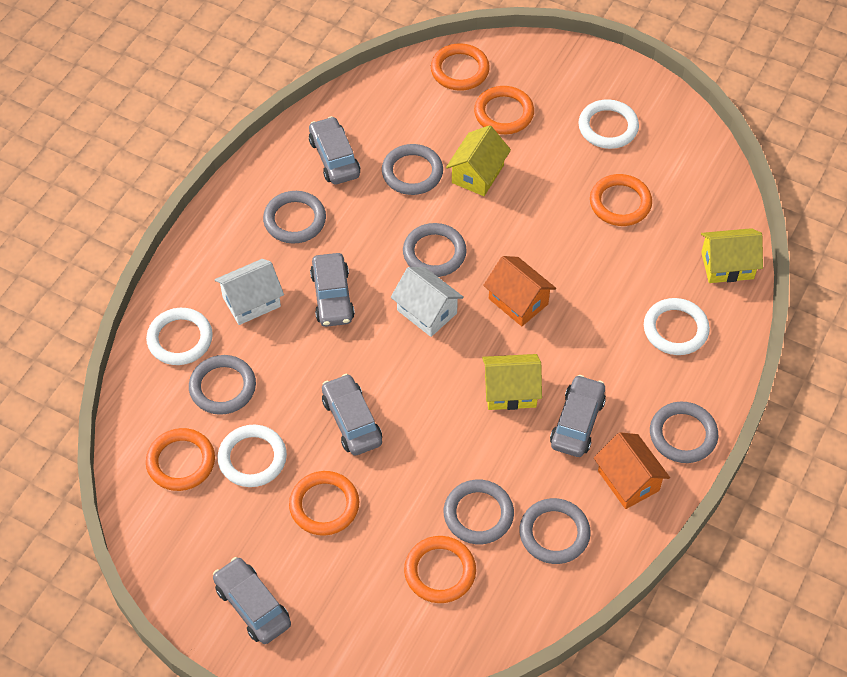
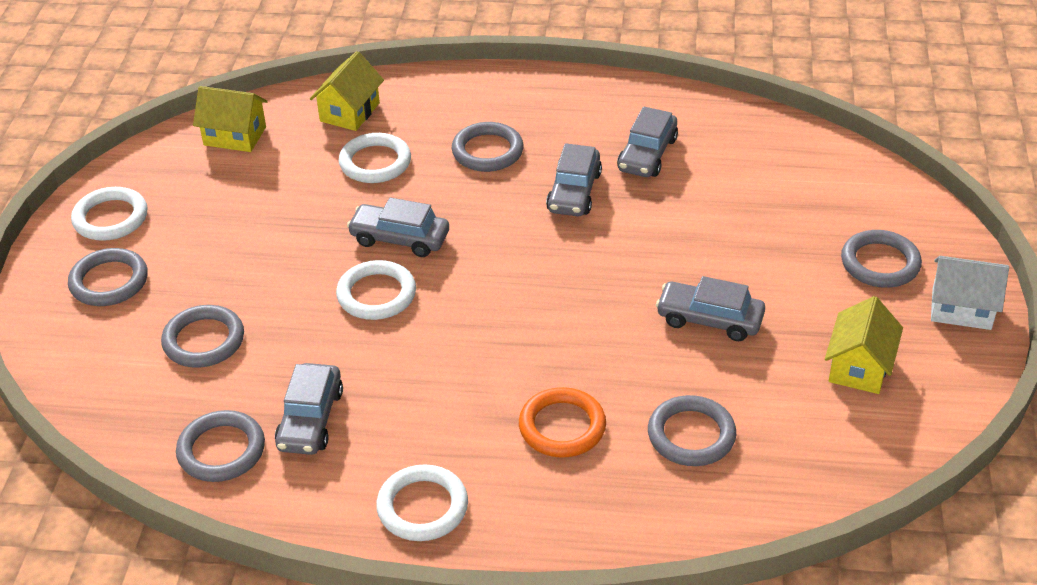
grey ring: [189,355,256,415] [263,191,326,244] [382,144,443,195] [403,223,467,277] [444,480,514,544] [519,498,591,564] [650,402,718,463] = 7 -> [68,248,148,306] [161,305,244,368] [176,410,265,482] [452,122,524,172] [648,395,736,466] [841,230,922,288] = 6
orange house: [483,256,556,326] [594,432,670,509] = 2 -> none = 0
orange ring: [146,428,215,491] [289,471,359,536] [404,536,476,603] [431,43,490,91] [474,86,534,134] [590,174,652,226] = 6 -> [519,387,606,457] = 1
white house: [215,259,284,325] [391,267,464,337] = 2 -> [931,256,1009,330] = 1

